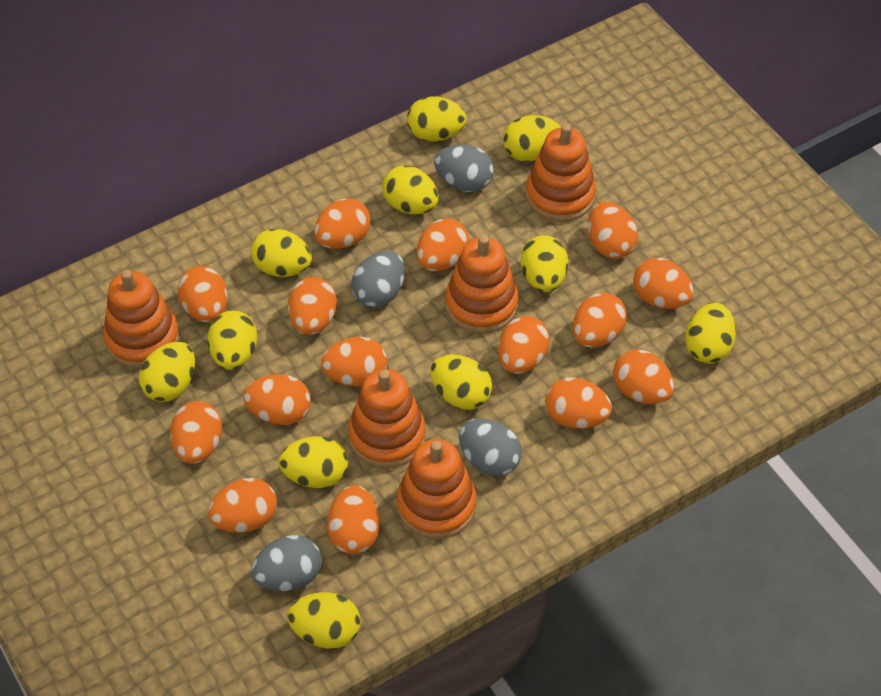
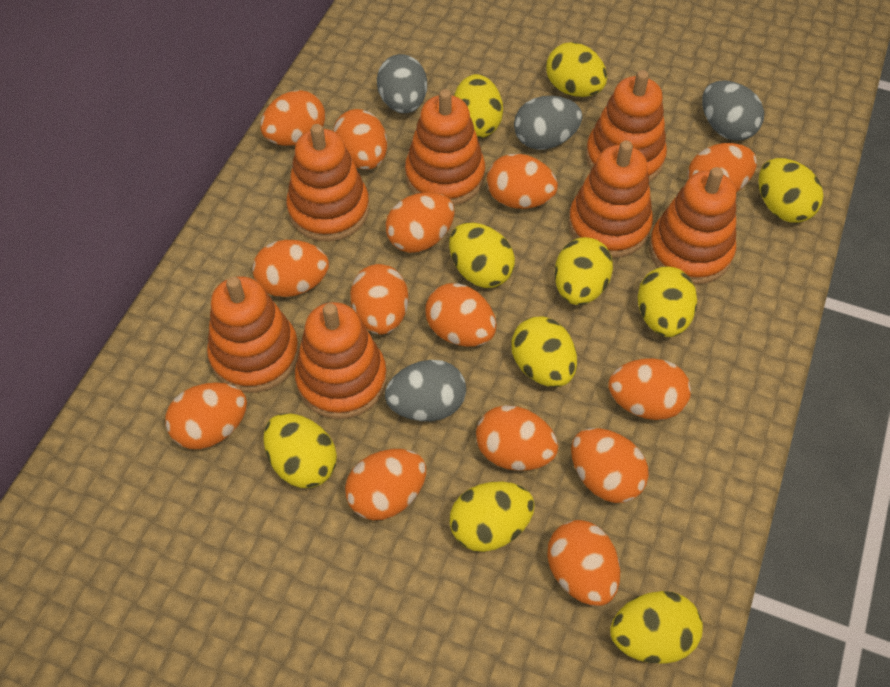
orange egg: [170,401,222,464] [178,266,228,322] [208,478,277,533] [243,374,311,425] [288,277,337,335] [314,198,371,249] [321,337,387,386] [327,485,380,554] [416,218,469,271] [498,316,550,374] [545,377,612,429] [573,293,627,348] [588,201,638,259] [613,350,674,404] [633,258,694,309] = 15 -> [165,382,247,449] [252,240,329,297] [260,90,325,146] [333,109,387,170] [345,449,426,520] [350,264,408,334] [385,192,454,253] [425,283,497,347] [476,405,558,471] [487,154,558,209] [547,520,620,606] [571,428,649,503] [608,358,691,420] [688,143,757,193] = 14
orange stacking toy: [103,270,180,368] [348,369,426,468] [397,439,476,539] [445,235,519,334] [526,124,596,222] = 5 -> [207,276,299,393] [286,124,370,242] [295,302,387,419] [405,89,485,206] [568,140,653,258] [586,70,667,182] [649,167,736,285] = 7
yellow egg: [139,342,195,402] [207,310,257,370] [251,229,312,277] [278,436,348,488] [287,592,361,649] [382,166,439,214] [407,96,467,141] [430,355,492,410] [503,115,561,161] [521,235,568,292] [685,303,736,364] = 11 -> [263,413,337,488] [449,223,515,288] [449,481,535,552] [454,74,503,138] [512,316,577,387] [546,42,607,97] [554,237,613,305] [610,591,703,664] [638,266,697,337] [758,158,823,223] = 10

